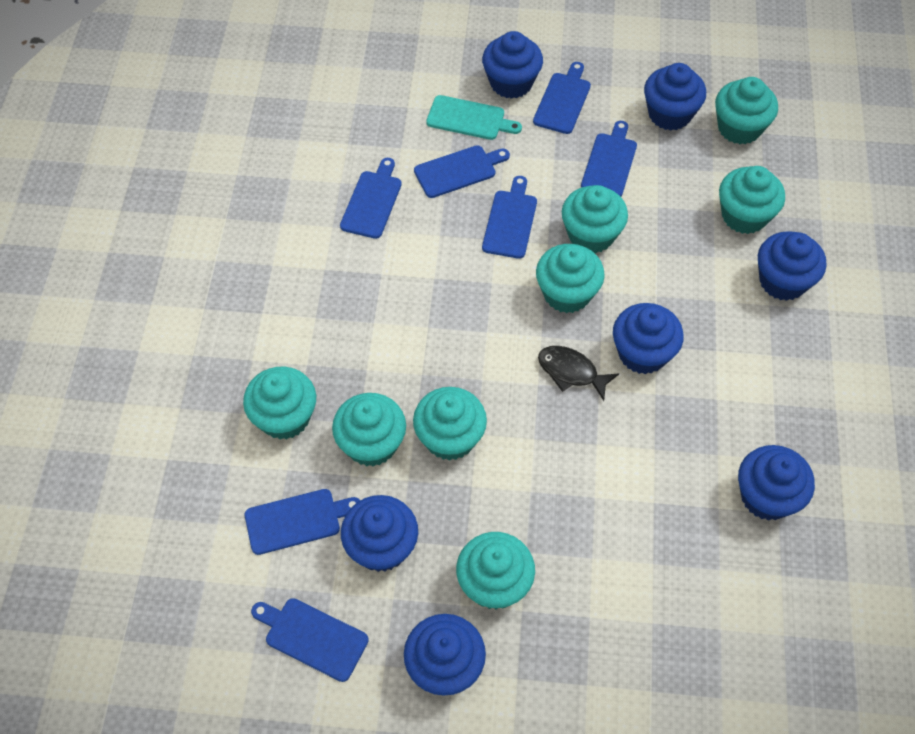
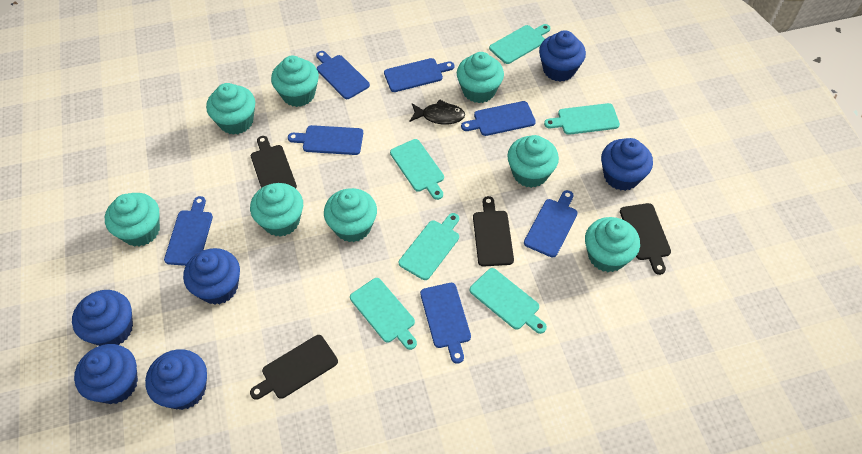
black cutting board: none = 0 -> [250,335,338,400] [251,136,297,189] [473,196,514,267] [620,203,671,275] = 4
blue cupcake: [341,495,418,572] [404,614,486,696] [482,31,543,99] [613,303,684,374] [644,63,706,130] [738,445,815,521] [758,231,826,301] = 7 -> [72,290,133,346] [74,344,138,404] [145,349,207,410] [183,248,240,305] [539,30,586,81] [601,138,653,191] = 6
turquoise cutting board: [426,95,522,140] = 1 -> [350,278,417,350] [390,139,444,200] [399,213,459,280] [470,268,547,334] [489,24,550,64] [544,103,620,135] = 6

